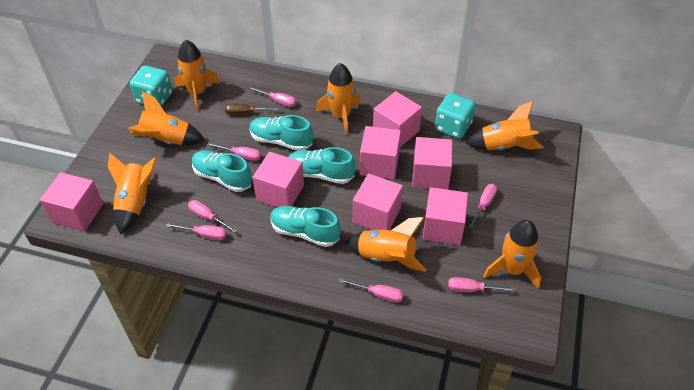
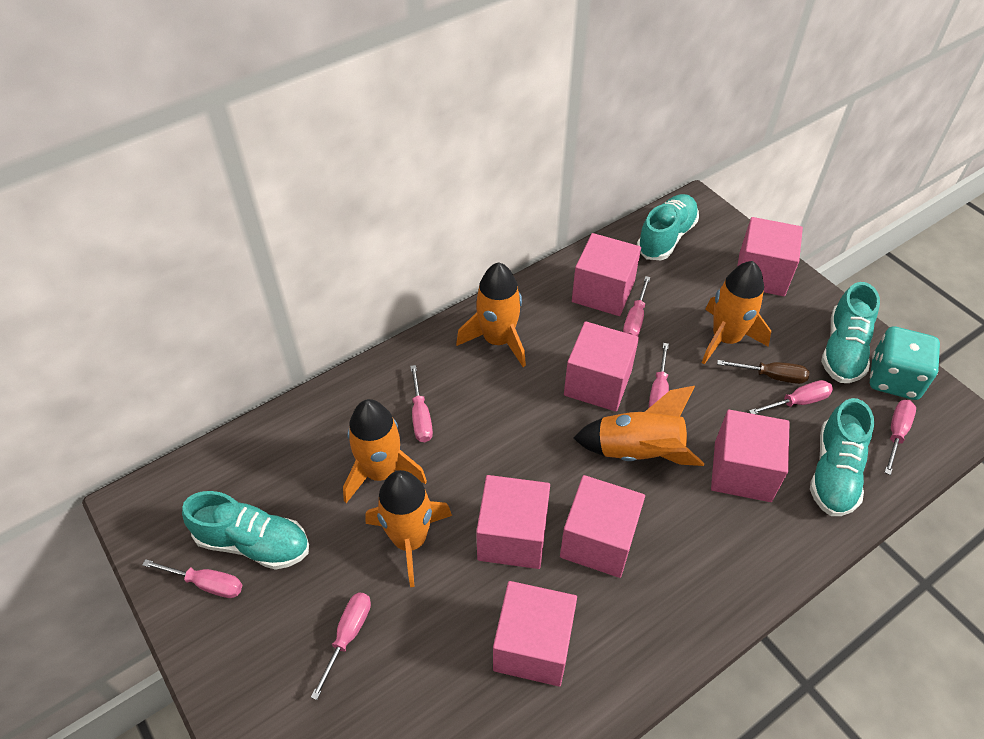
orange rocket: [108,153,157,234] [127,91,205,145] [174,40,220,111] [316,63,361,135] [345,217,427,272] [466,101,544,150] [483,220,541,289] = 7 -> [343,399,427,503] [366,470,452,587] [456,262,526,367] [574,386,704,466] [701,261,771,364] = 5
turquoise dice: [130,65,173,107] [435,93,476,139] = 2 -> [870,326,940,400] = 1

